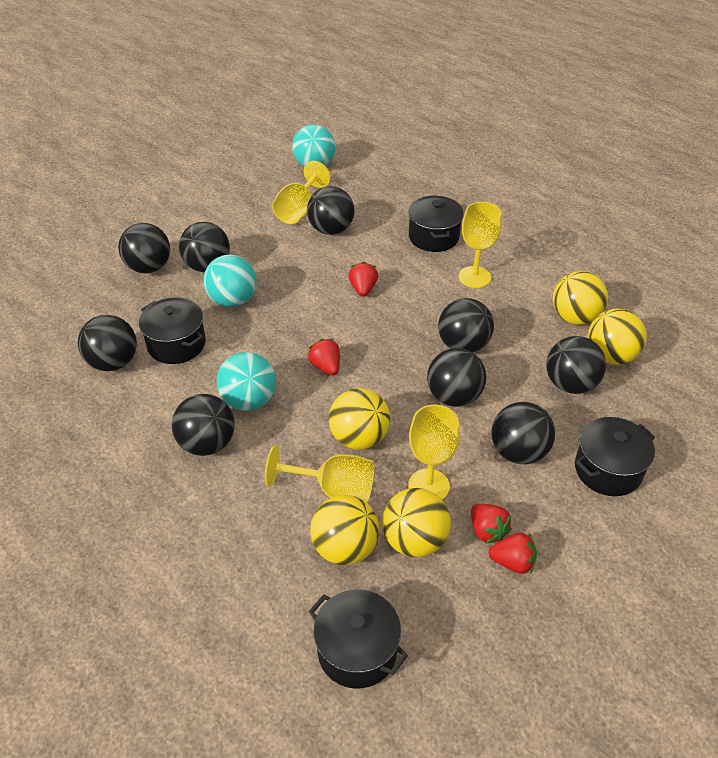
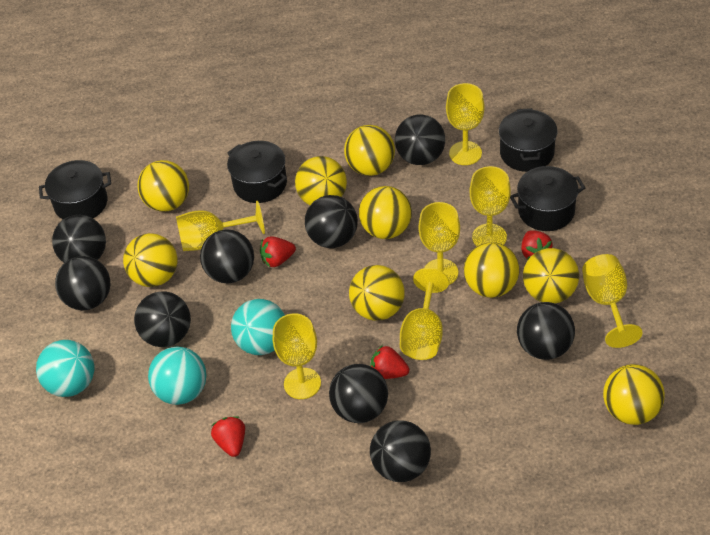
yellow ball: [310,495,379,565] [329,388,390,450] [382,488,451,557] [553,271,608,325] [588,309,647,365] = 5 -> [123,233,177,287] [137,160,189,212] [295,156,347,205] [344,125,395,176] [349,265,405,321] [359,186,412,239] [464,242,519,298] [523,248,579,303] [603,364,665,425] = 9
yellow goblet: [265,445,375,503] [272,161,330,224] [408,405,460,500] [459,202,502,288] = 4 -> [176,201,265,251] [273,314,321,399] [400,268,449,360] [418,202,460,285] [446,83,485,165] [470,166,511,246] [582,254,643,348] = 7

